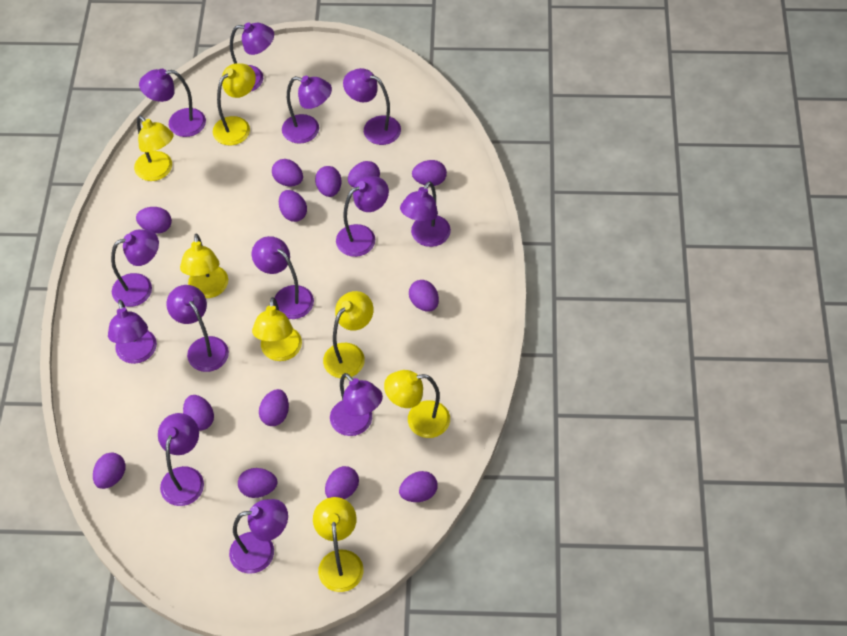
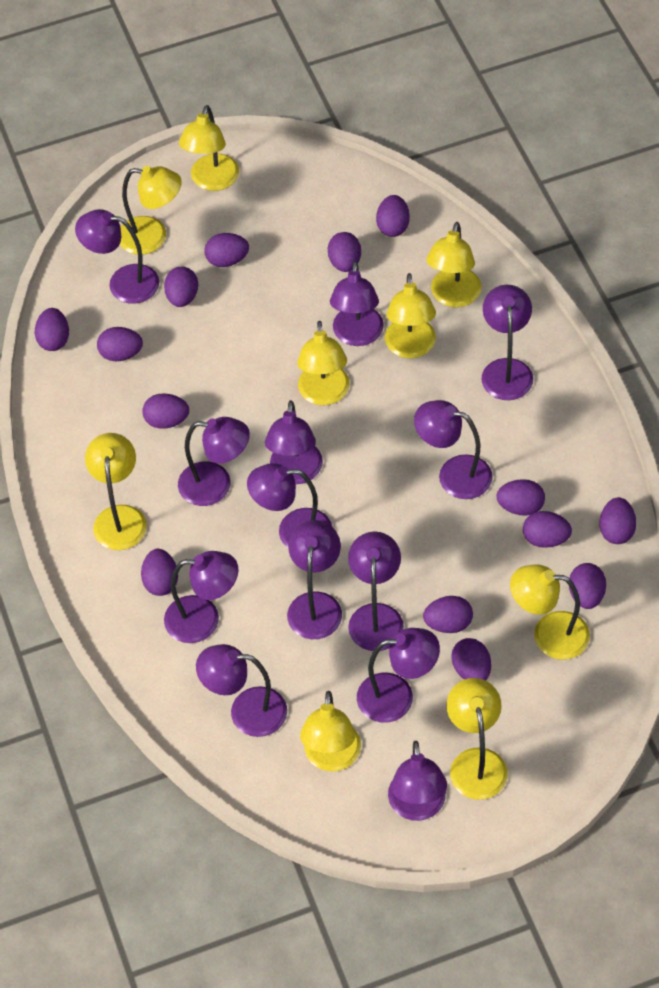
purple egg: [93,453,126,489] [136,207,172,234] [183,395,214,431] [238,468,277,498] [259,389,289,426] [272,159,303,186] [279,190,307,222] [315,166,342,197] [325,466,359,499] [348,161,380,187] [399,471,438,502] [409,280,439,312] [412,160,447,186] = 13 -> [35,308,69,351] [97,327,143,361] [141,549,178,596] [142,393,189,429] [164,267,198,307] [204,233,249,267] [328,232,361,272] [376,195,410,237] [423,596,473,633] [451,638,491,681] [496,479,545,516] [523,511,572,548] [569,563,606,609] [600,497,636,544] = 14
yellow lamp: [134,115,174,181] [180,234,228,298] [213,63,256,145] [252,297,302,361] [313,497,364,592] [323,291,374,378] [384,370,450,438] = 7 -> [85,433,147,550] [120,166,182,255] [179,105,239,191] [297,321,350,405] [300,691,361,772] [385,273,436,358] [426,222,481,307] [446,678,508,800] [510,565,590,660] = 9

